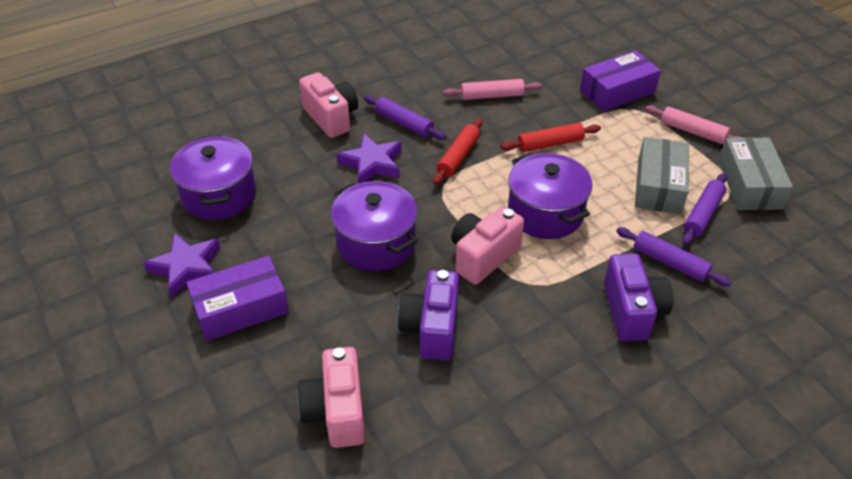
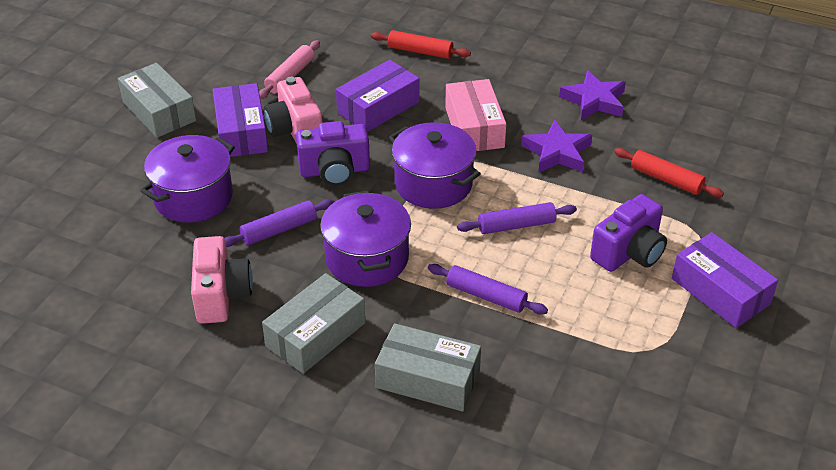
grey box: [635,137,689,214] [719,137,793,210] = 2 -> [118,63,196,138] [262,273,365,374] [375,323,481,412] = 3
pink box: none = 0 -> [445,79,506,151] = 1
pink camera: [297,347,365,448] [299,72,358,138] [451,206,524,284] = 3 -> [191,236,253,324] [264,77,323,144] = 2
pink rolling pin: [443,79,542,100] [645,105,743,144] = 2 -> [259,40,320,99] = 1
purple box: [186,256,289,341] [580,50,661,111] = 2 -> [213,83,268,157] [336,60,420,132] [672,232,778,328] = 3

